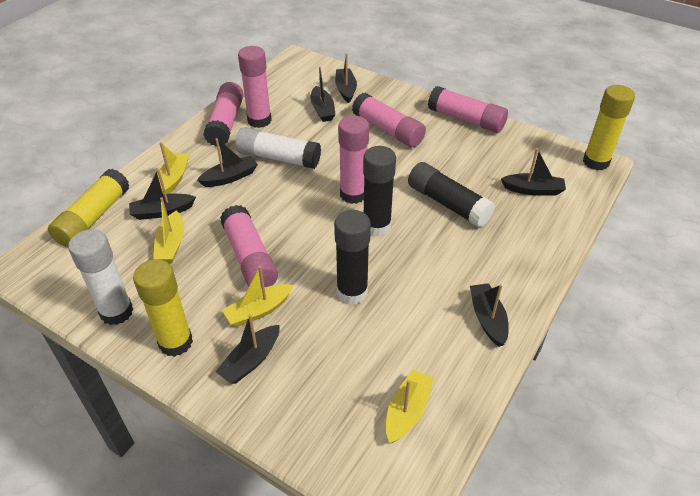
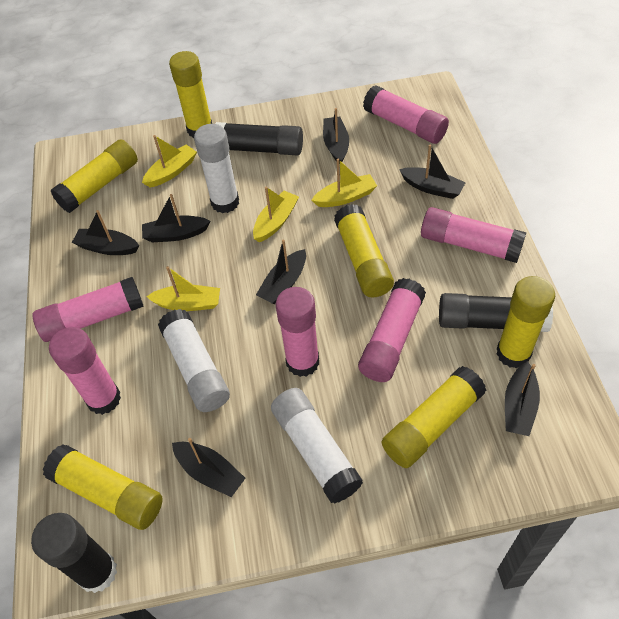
white glue stick: [68,229,134,325] [235,127,321,169] = 2 -> [158,309,230,412] [194,124,239,213] [271,388,363,504] = 3
yellow glue stick: [48,169,130,247] [133,259,193,357] [583,85,635,171] = 3 -> [43,444,163,530] [51,139,138,213] [169,51,212,138] [334,204,394,297] [382,366,486,468] [496,276,555,369] = 6

